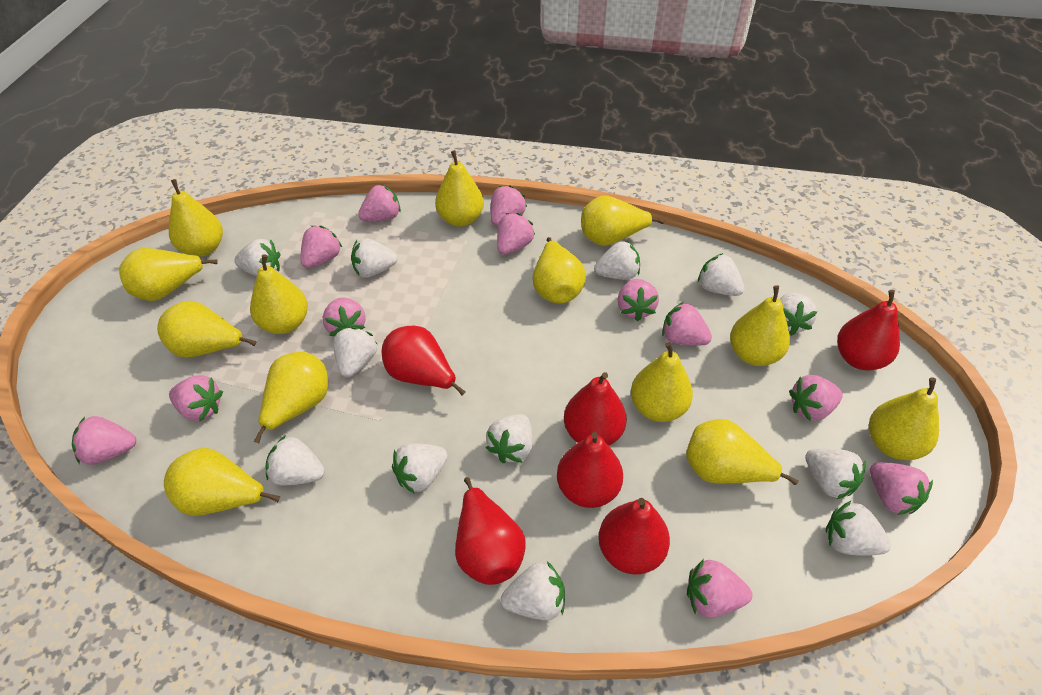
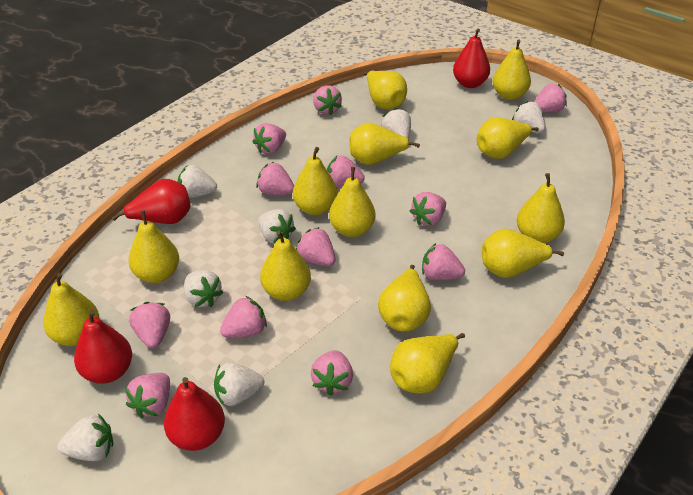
red pear: [382,326,466,396] [455,477,526,585] [557,432,623,508] [564,372,627,446] [598,498,670,575] [837,290,900,370] = 6 -> [74,310,132,384] [112,179,190,224] [164,377,225,451] [453,28,490,88] = 4
white strawberry: [234,239,280,276] [265,435,325,486] [333,327,377,378] [351,238,398,277] [392,443,448,494] [486,414,533,463] [501,561,565,620] [594,241,640,280] [698,253,744,296] [780,293,817,336] [805,448,866,499] [826,501,891,556] = 12 -> [58,413,113,461] [178,165,217,198] [184,270,223,307] [214,362,264,406] [258,209,296,244] [381,108,411,139] [512,101,546,133] = 7

